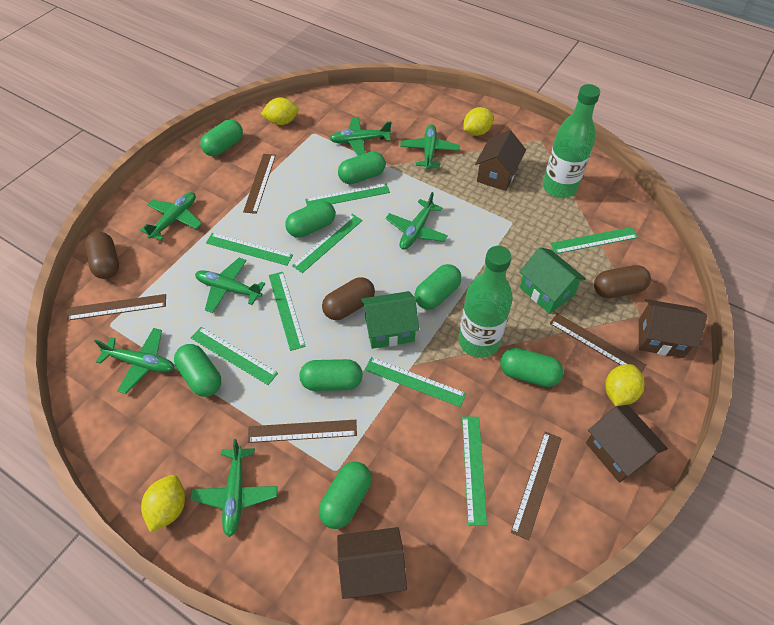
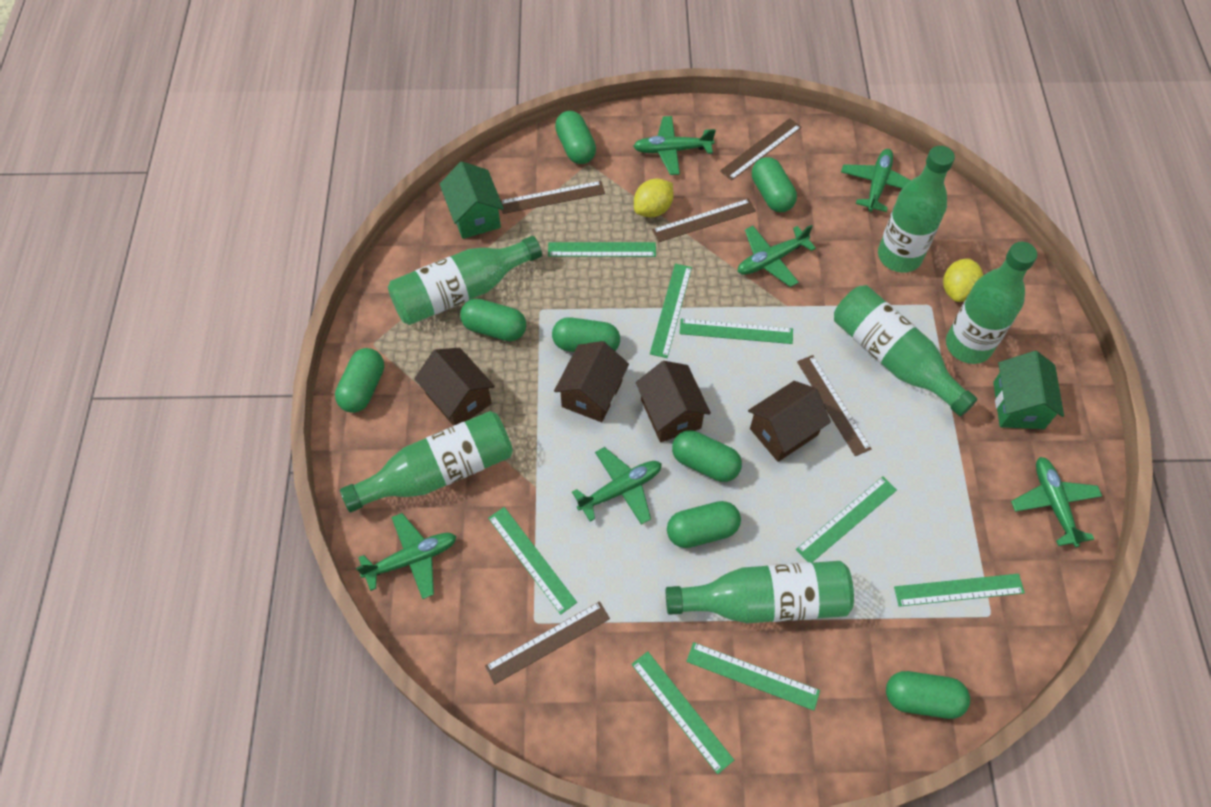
brown capsule: [85,232,119,279] [322,277,375,320] [594,265,651,298] = 3 -> none = 0
green bottle: [459,246,513,358] [543,84,600,198] = 2 -> [340,411,513,512] [388,236,542,325] [666,561,854,623] [834,285,977,416] [878,146,955,273] [946,242,1037,364] = 6
green plane: [95,328,174,394] [140,192,202,241] [190,439,278,537] [195,258,265,313] [329,117,392,156] [385,192,448,250] [400,124,459,169] = 7 -> [356,513,457,599] [572,447,662,525] [633,116,716,175] [738,225,816,287] [841,149,911,212] [1011,457,1102,547] = 6
yellow lemon: [141,475,185,533] [261,97,299,125] [464,107,493,136] [605,364,645,406] = 4 -> [634,179,674,217] [943,258,983,302] = 2

